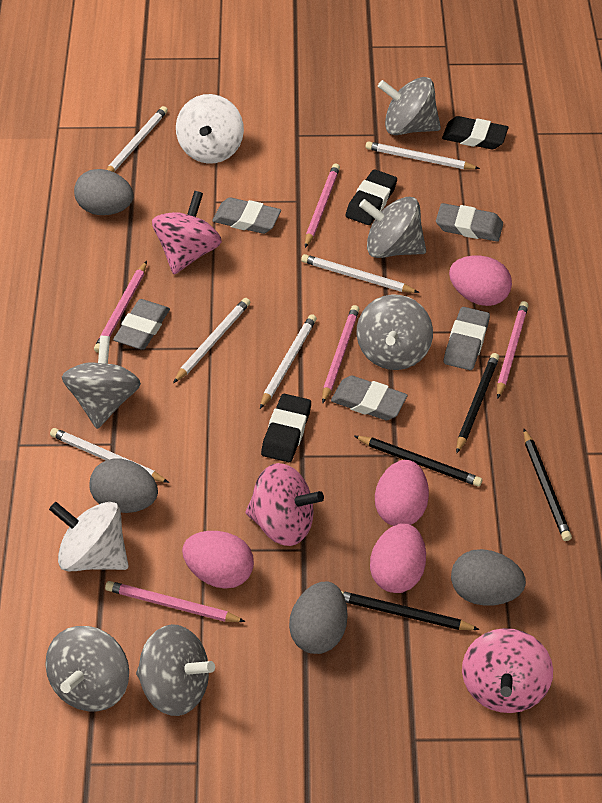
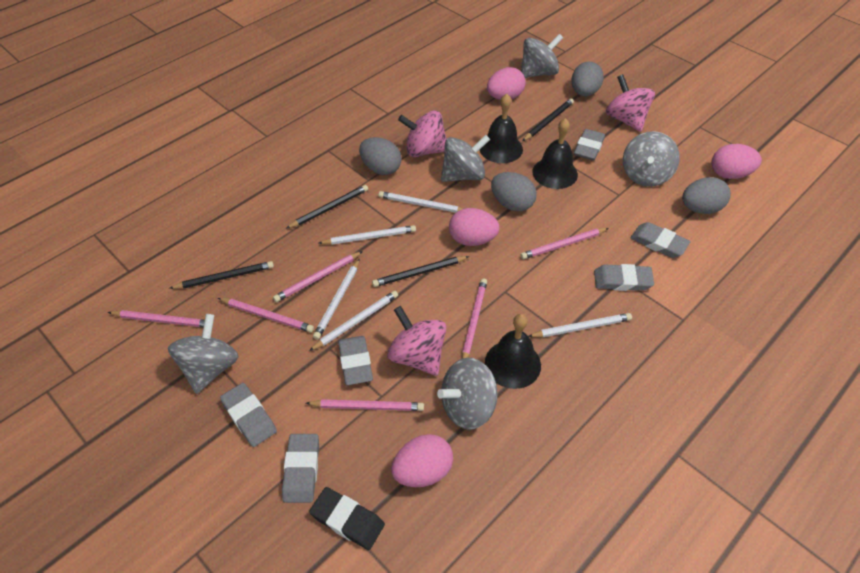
black bell: none = 0 -> [480,94,523,163] [485,314,541,389] [533,118,578,189] = 3
black eraser: [261,394,311,462] [345,169,397,225] [442,116,508,149] = 3 -> [309,487,385,550] = 1
grey eraser: [113,299,170,350] [212,197,281,234] [331,376,407,420] [436,203,503,241] [444,307,490,370] = 5 -> [220,383,277,447] [282,434,319,503] [338,336,373,385] [574,129,605,161] [594,264,654,291] [630,222,691,258] = 6
grey spinning top: [46,626,129,711] [62,336,141,429] [136,624,215,716] [357,294,433,370] [359,197,426,258] [378,77,441,135] = 6 -> [168,314,239,394] [437,357,497,430] [441,135,490,182] [521,34,563,78] [623,131,680,187] = 5
pink pencil: [94,261,147,353] [105,581,246,622] [305,164,340,248] [322,305,359,404] [497,301,529,399] = 5 -> [108,310,205,327] [218,298,314,333] [273,251,363,302] [306,399,424,411] [462,279,487,359] [520,228,609,259] = 6
white pencil: [50,428,169,483] [107,106,168,172] [173,298,250,383] [260,314,317,409] [301,254,419,293] [366,141,480,169] = 6 -> [309,291,398,351] [313,258,360,340] [319,225,416,245] [379,191,463,213] [528,313,632,338] = 5
white spinning top: [49,502,128,572] [176,94,244,164] = 2 -> none = 0

